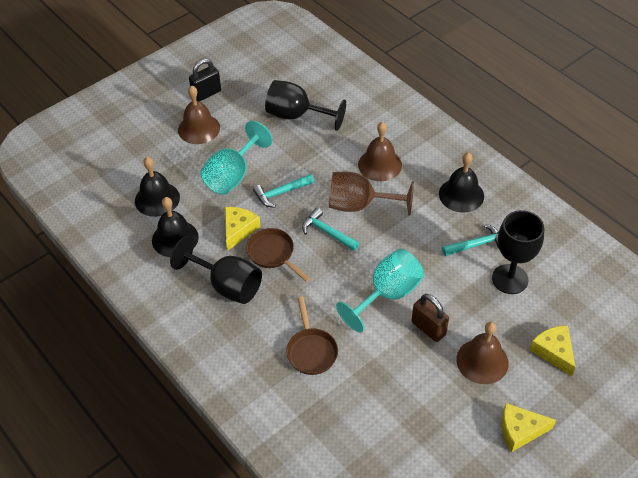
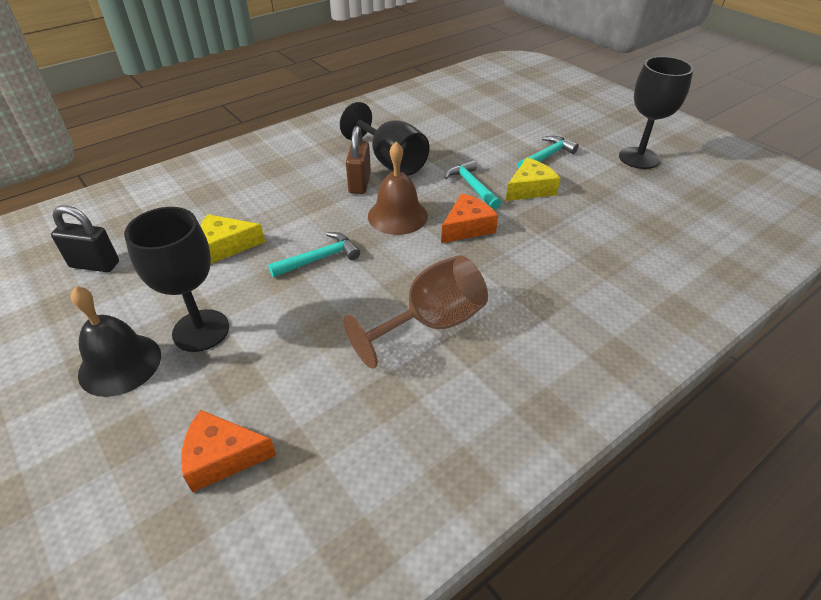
black bell: [135,157,180,217] [152,197,199,257] [439,152,484,213] = 3 -> [71,286,161,397] = 1
brown bell: [178,86,220,144] [358,122,402,181] [456,322,509,384] = 3 -> [368,141,428,235] = 1
brown pan: [246,228,310,282] [286,297,338,375] = 2 -> none = 0
orange cheese: none = 0 -> [181,410,276,492] [441,193,498,243] = 2
turquoise goblet: [200,121,273,195] [336,249,424,333] = 2 -> none = 0
yellow cheese: [225,207,261,251] [502,403,556,452] [530,325,576,376] = 3 -> [200,214,265,264] [505,158,560,201] = 2

